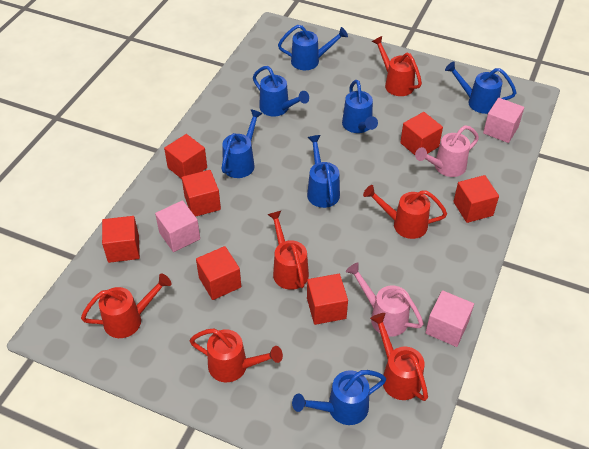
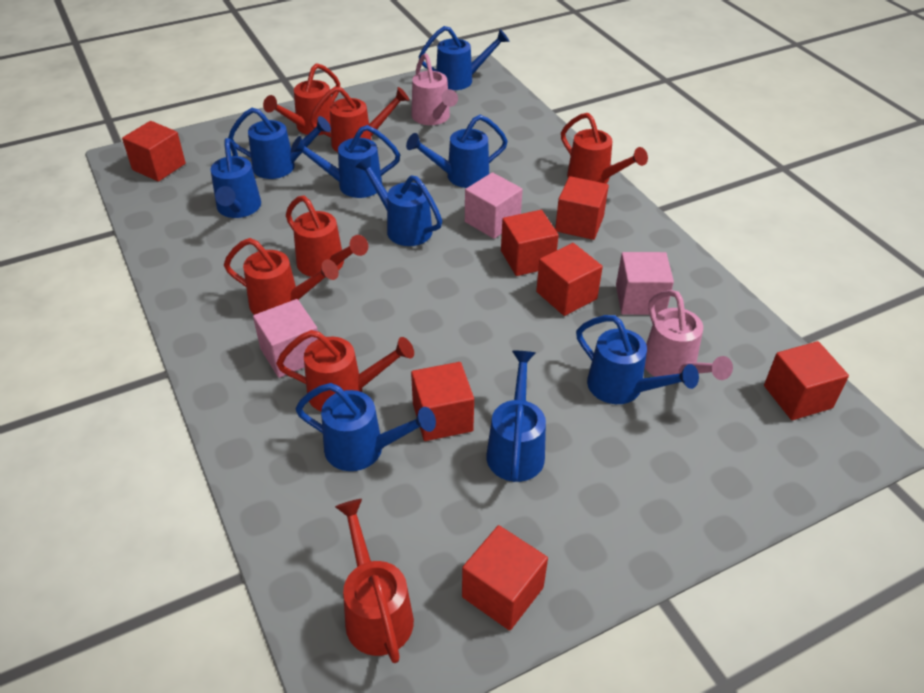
blue watering can: [221,109,263,178] [253,66,309,117] [278,25,348,70] [292,370,386,425] [307,135,340,208] [342,80,378,133] [445,62,517,114] = 7 -> [211,138,261,218] [228,108,331,179] [291,125,400,198] [295,383,436,471] [355,156,442,246] [406,115,508,188] [419,26,509,90] [486,351,546,482] [576,315,699,404] = 9
red watering can: [81,273,171,338] [190,329,283,382] [267,211,309,290] [363,185,447,239] [370,313,428,401] [372,36,422,96] = 6 -> [224,238,339,315] [263,63,340,135] [276,330,414,411] [286,195,368,277] [309,87,409,152] [335,499,414,663] [561,113,648,184] = 7

